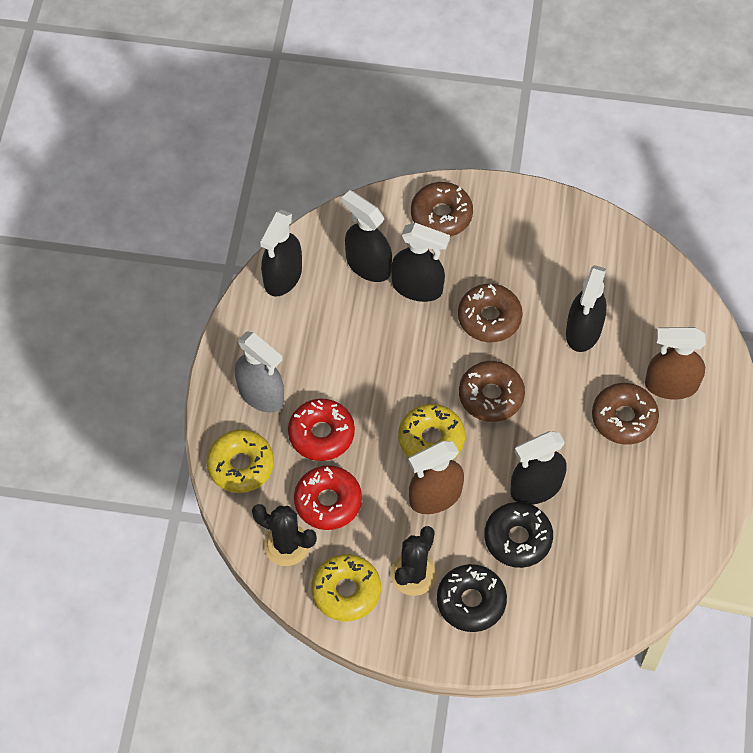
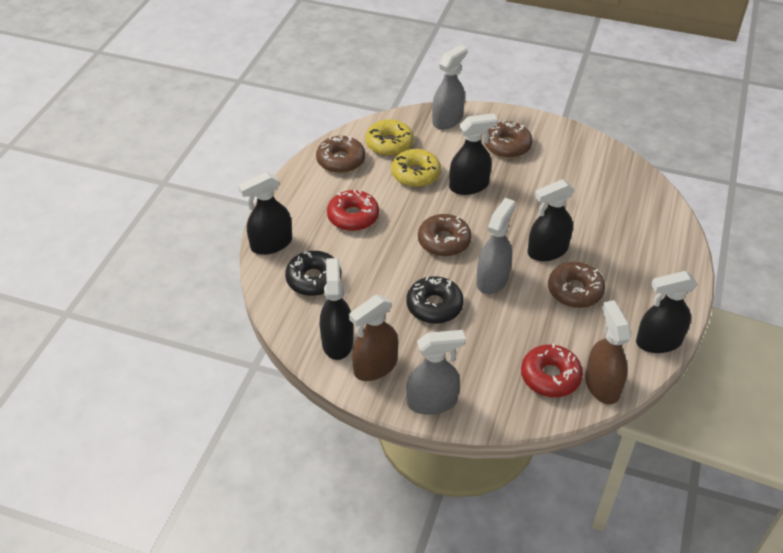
black cactus: [252,504,317,566] [390,526,437,596] = 2 -> none = 0
grey spray bottle: [235,331,284,413] = 1 -> [407,330,466,415] [432,45,468,130] [476,198,515,294] = 3
yellow donut: [206,430,274,493] [311,554,381,621] [398,404,465,460] = 3 -> [365,119,414,156] [391,149,441,187] = 2

